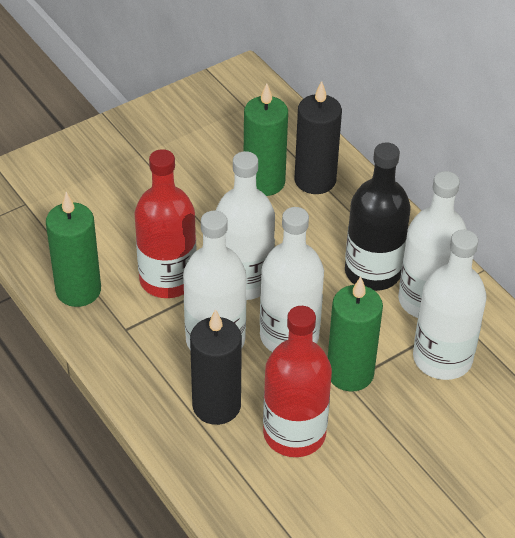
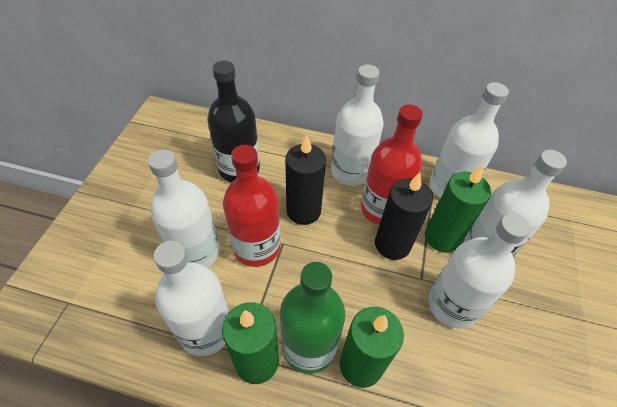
green bottle: none = 0 -> [280,262,345,374] = 1
white bottle: [183,211,246,349] [215,151,275,300] [260,207,324,352] [398,171,467,318] [413,230,487,380] = 5 -> [148,149,220,268] [154,240,229,356] [331,65,384,186] [428,213,530,329] [429,82,509,198] [464,150,567,257] = 6

